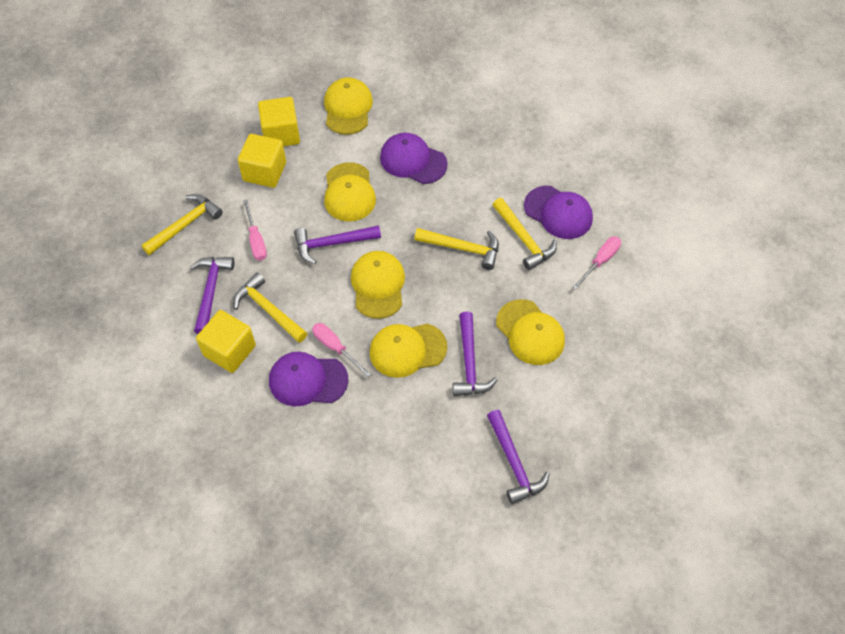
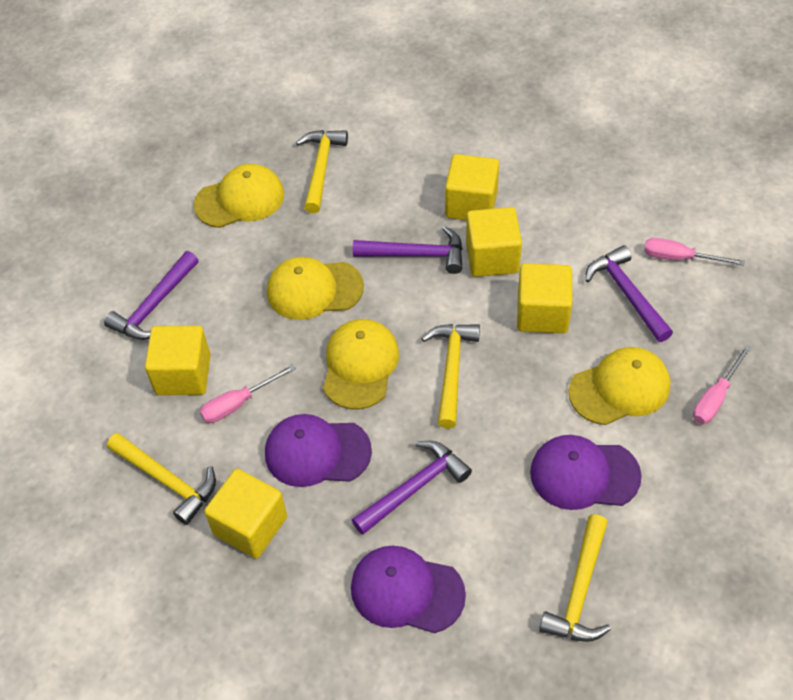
yellow cap: [324,77,373,135] [324,162,376,221] [351,251,405,319] [370,323,447,378] [496,299,565,365] = 5 -> [193,164,284,228] [267,257,364,320] [323,319,399,409] [568,347,670,425] = 4
yellow cube: [196,310,256,373] [238,134,286,188] [258,97,300,146] = 3 -> [145,326,211,395] [204,469,287,558] [445,154,499,220] [466,207,522,277] [517,263,572,333] = 5

